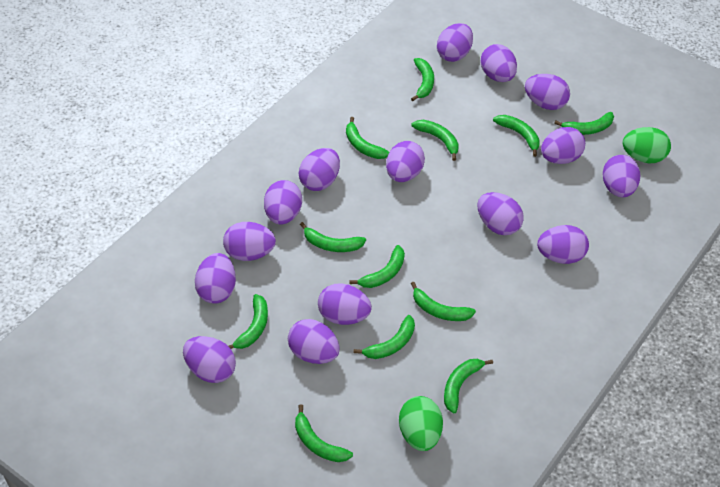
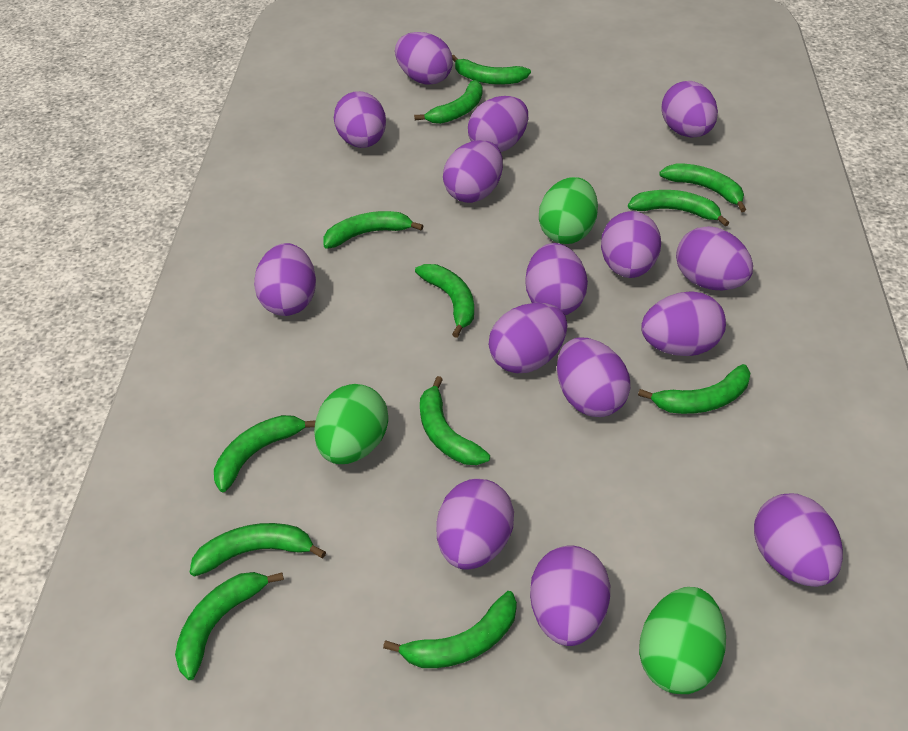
green egg: [399,396,443,451] [622,127,671,163] = 2 -> [314,384,388,464] [539,177,598,244] [639,587,726,694] = 3

